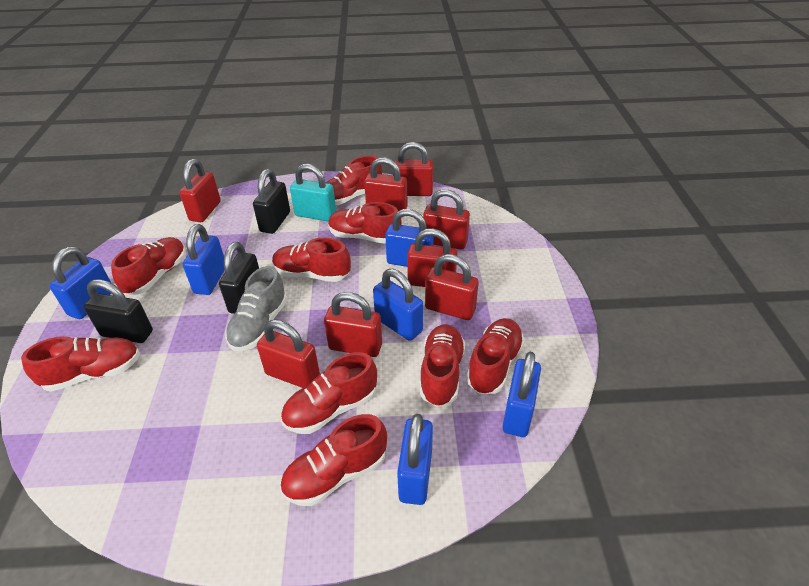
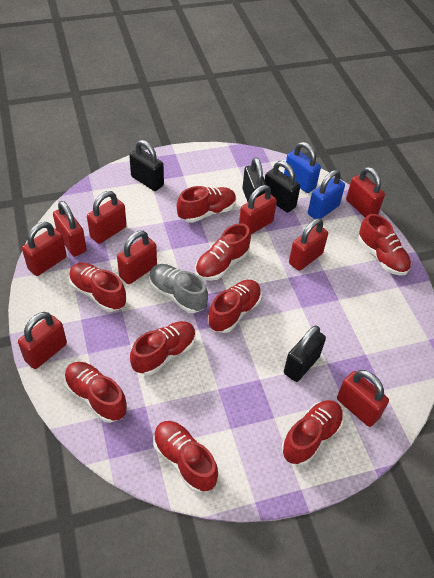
black padlock: [84,279,153,343] [219,242,259,314] [253,169,290,234] = 3 -> [129,140,164,191] [242,157,267,202] [265,161,300,213] [284,325,326,382] = 4
blue padlock: [50,247,111,319] [183,224,224,295] [373,269,423,341] [385,209,434,267] [397,414,433,505] [503,352,541,437] = 6 -> [284,142,321,193] [308,170,345,219] = 2
red padlock: [179,159,221,222] [257,319,320,388] [324,292,382,357] [364,157,408,211] [393,142,433,196] [407,229,457,287] [423,189,470,250] [425,254,479,320] = 8 -> [18,312,67,369] [22,222,67,276] [53,201,87,257] [87,191,127,244] [117,231,157,284] [239,185,277,234] [289,219,328,271] [337,370,389,427] [346,167,385,218] = 9
turquoise padlock: [290,164,336,222] = 1 -> none = 0

